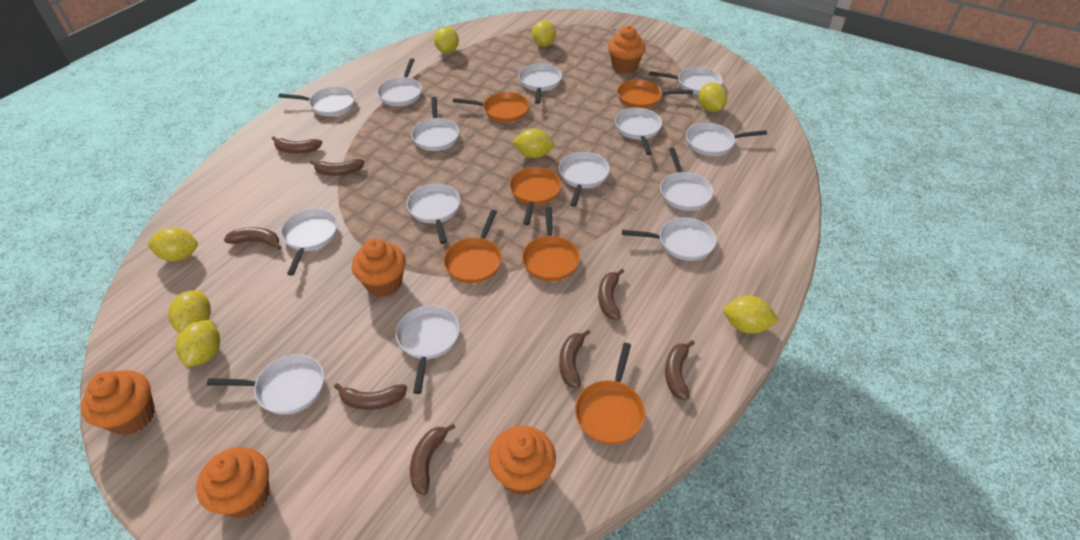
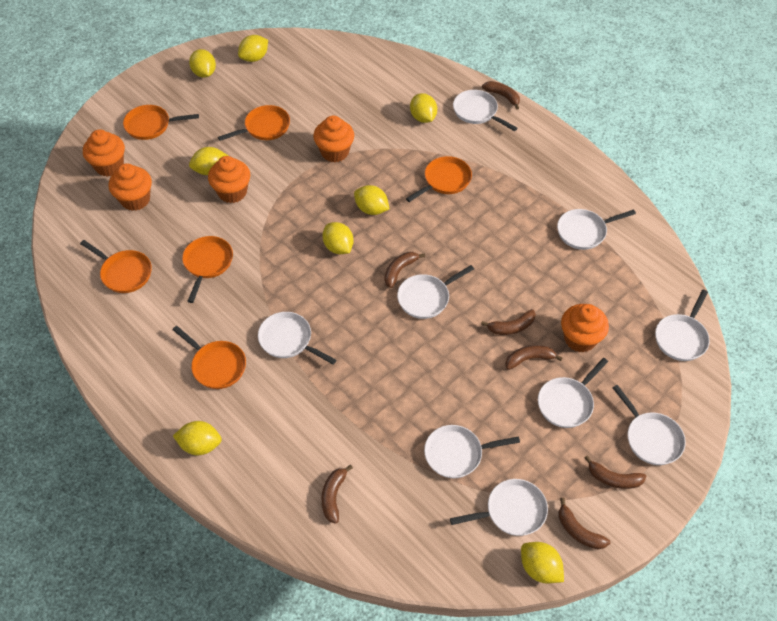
brown banana: [224,227,281,250] [272,136,322,153] [310,159,364,176] [334,383,407,410] [410,423,456,495] [559,330,590,388] [598,269,624,320] [665,340,695,400] = 8 -> [322,465,353,524] [384,252,425,288] [481,309,536,335] [482,81,520,110] [505,345,562,370] [559,498,610,549] [585,455,646,489] = 7
white pan: [207,354,324,415] [278,86,355,116] [281,209,338,276] [377,58,422,106] [396,305,460,394] [407,184,460,244] [411,97,459,151] [519,63,562,104] [559,152,610,207] [615,108,662,155] [622,217,717,261] [649,67,723,95] [660,148,713,211] [686,123,767,156] = 14 -> [258,312,337,365] [397,265,474,319] [424,425,520,478] [450,479,548,536] [453,90,518,131] [538,358,608,428] [557,209,636,250] [613,385,686,465] [655,290,710,361] = 9

